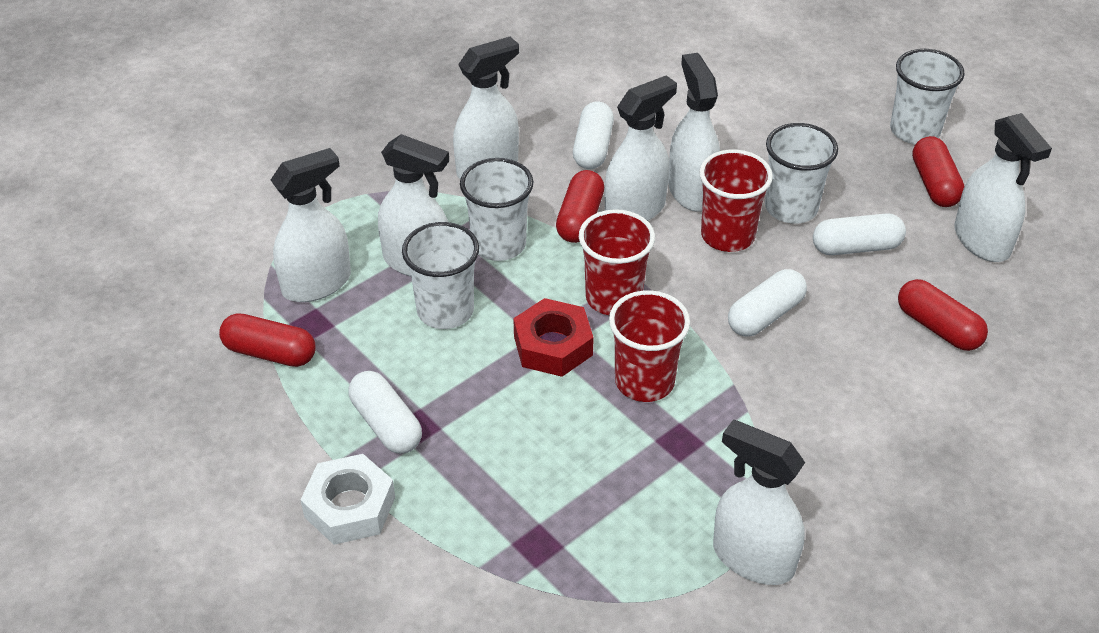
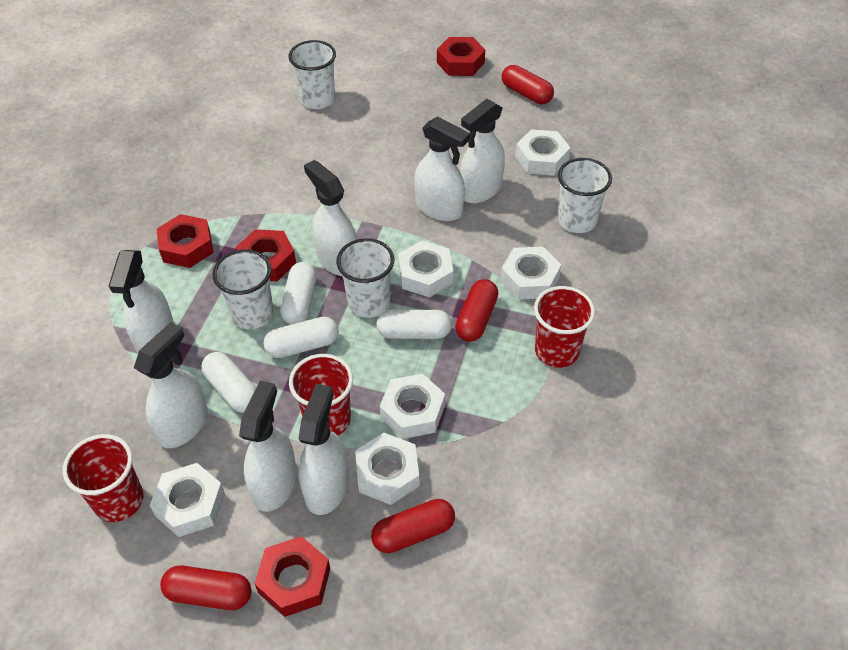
red nut: [513,298,594,377] = 1 -> [157,214,214,268] [236,229,296,281] [254,536,330,617] [437,37,485,76] = 4
white nut: [301,454,395,545] = 1 -> [150,463,225,537] [355,433,419,505] [380,374,445,439] [398,241,453,298] [500,246,561,300] [515,129,570,176] = 6

